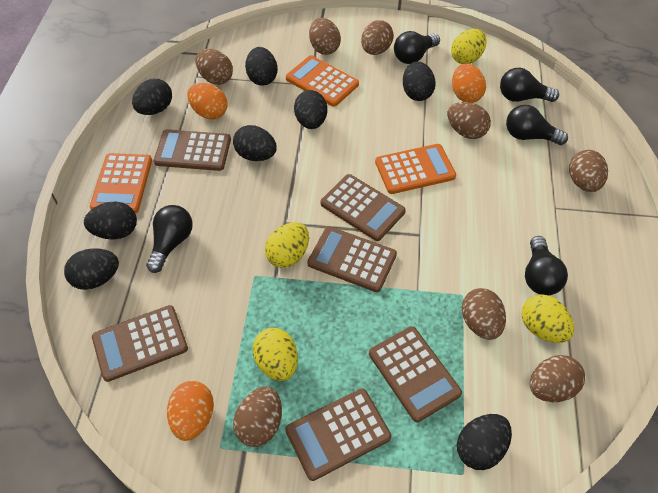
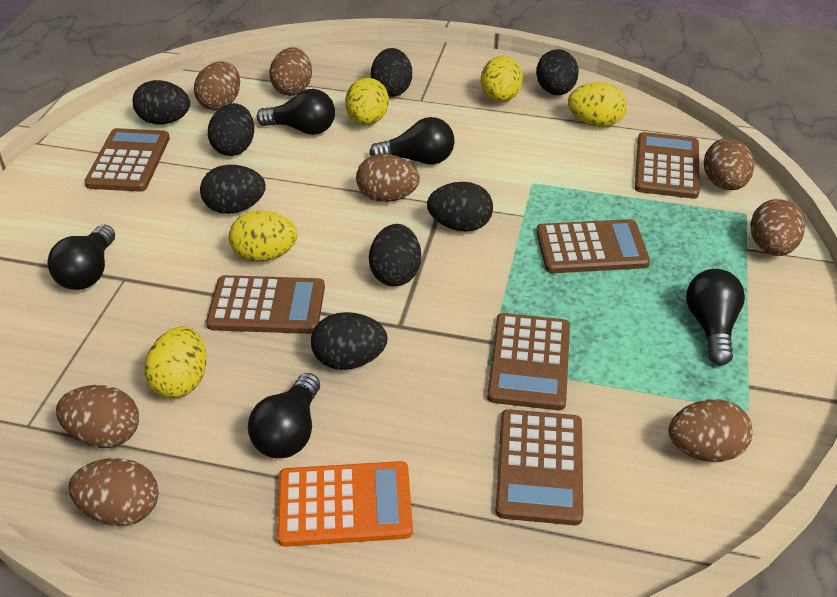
orange calculator: [89,153,152,213] [286,55,359,107] [375,144,456,194] = 3 -> [277,461,413,547] = 1
orange egg: [167,381,214,441] [187,83,228,119] [452,64,486,103] = 3 -> none = 0
yellow egg: [252,328,298,381] [265,222,309,268] [451,29,487,64] [522,295,574,343] = 4 -> [144,326,207,399] [229,211,298,262] [345,78,389,125] [481,56,523,103] [568,82,627,127] = 5

